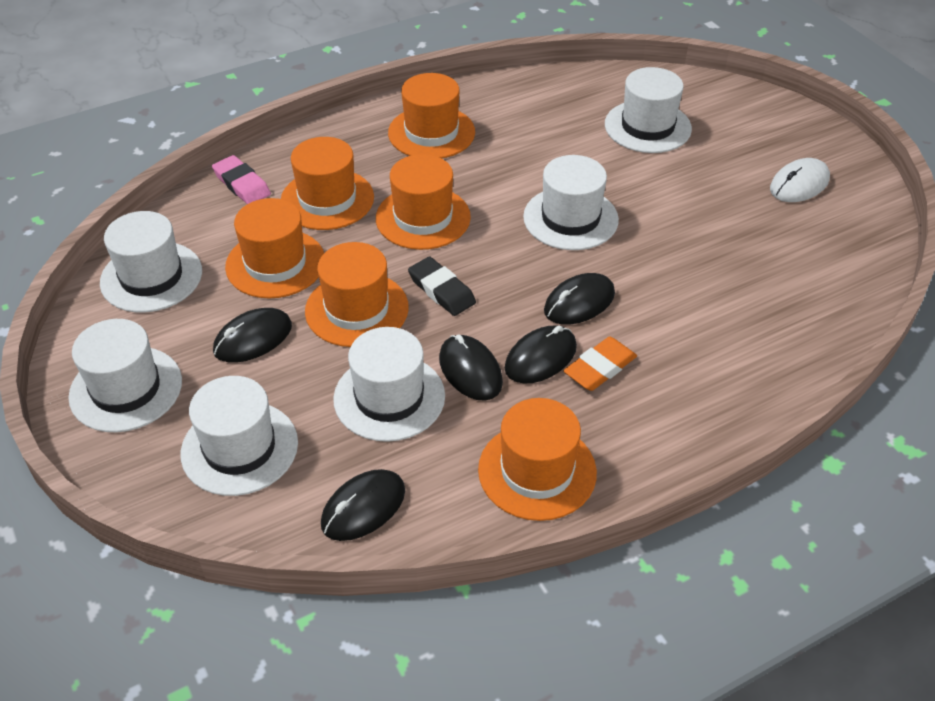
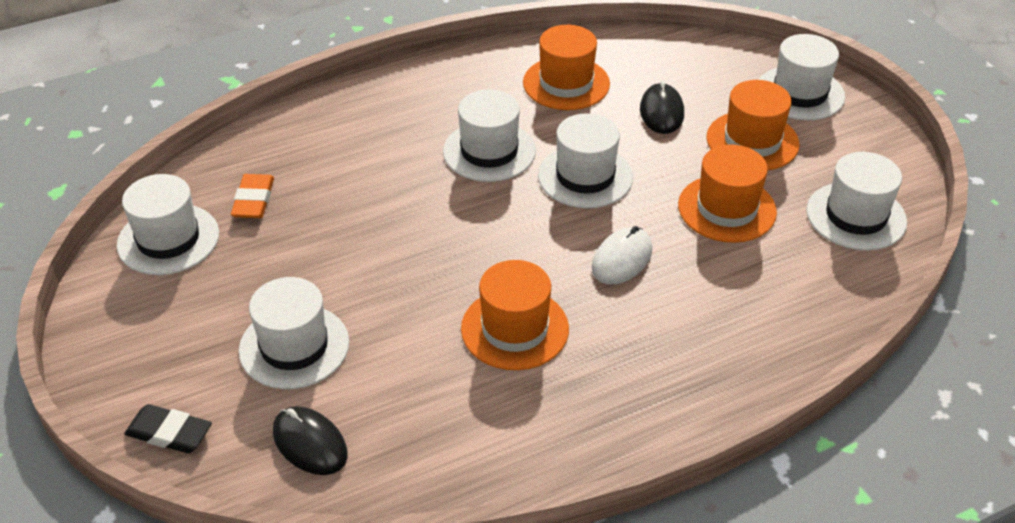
black mouse: [213,308,292,363] [321,469,405,541] [439,335,503,401] [505,325,577,384] [544,273,615,325] = 5 -> [273,406,348,475] [640,80,684,134] = 2
orange hat: [225,198,324,298] [281,137,374,230] [305,242,409,347] [376,154,471,250] [388,73,475,159] [478,398,597,521] = 6 -> [461,260,569,370] [523,25,610,110] [678,144,777,243] [707,80,799,170] = 4
pink eraser: [212,155,271,204] = 1 -> none = 0

